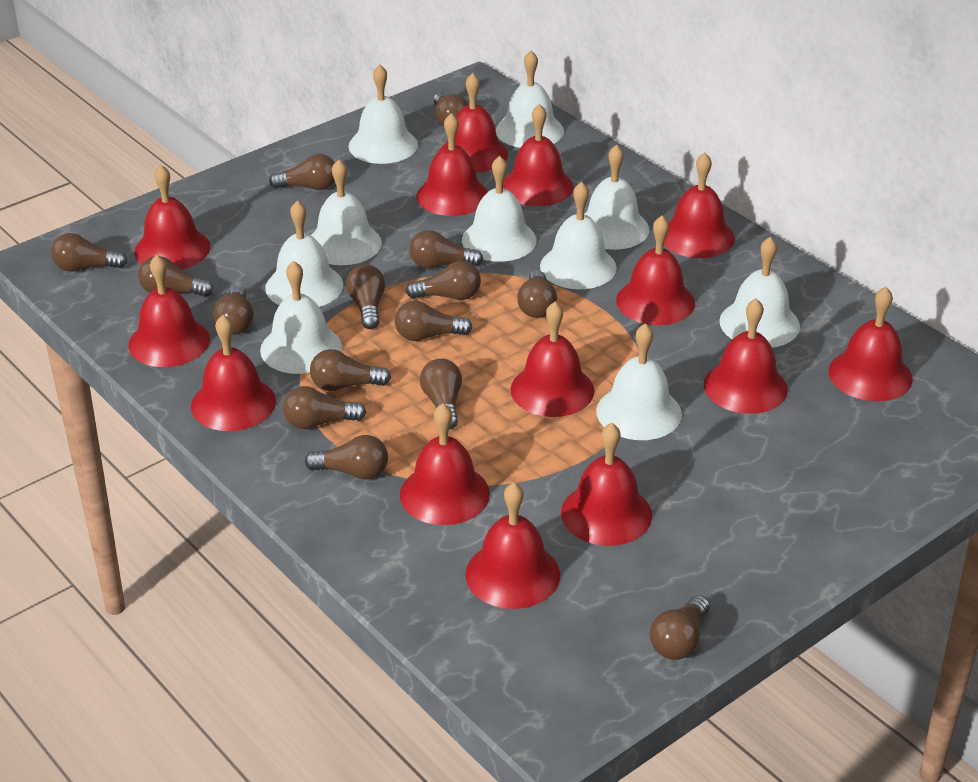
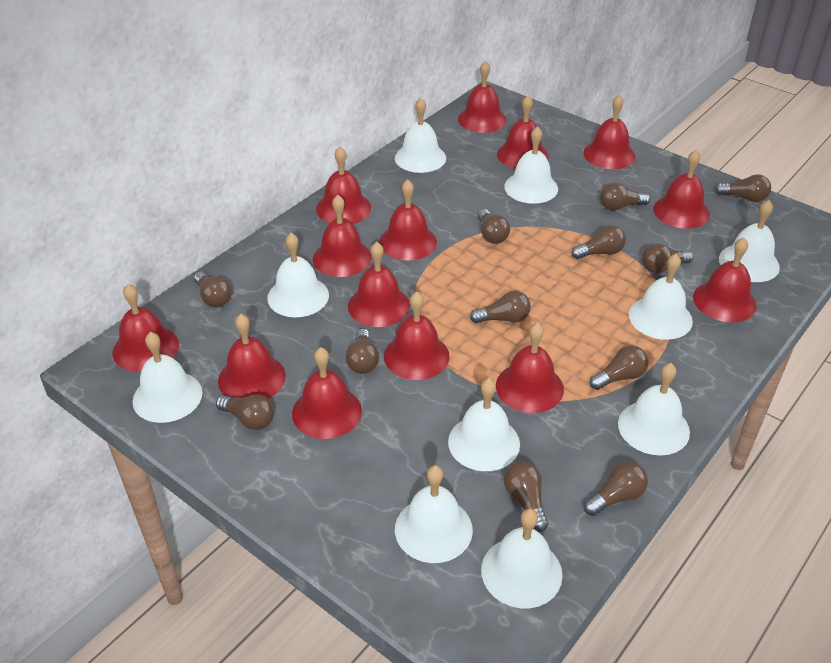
brown light bulb: [51,233,128,272] [138,256,214,297] [213,286,254,335] [269,154,335,190] [283,386,366,429] [305,435,388,480] [310,349,391,391] [346,265,385,329] [395,301,472,341] [406,261,481,300] [409,230,483,269] [420,359,462,430] [433,92,468,126] [517,270,557,318] [650,595,709,660] = 15 -> [194,272,232,308] [216,394,274,430] [346,328,379,374] [470,291,531,323] [478,209,510,244] [504,462,548,532] [571,225,626,259] [584,462,648,516] [590,345,649,390] [600,183,650,211] [642,243,693,273] [715,174,771,202] = 12

